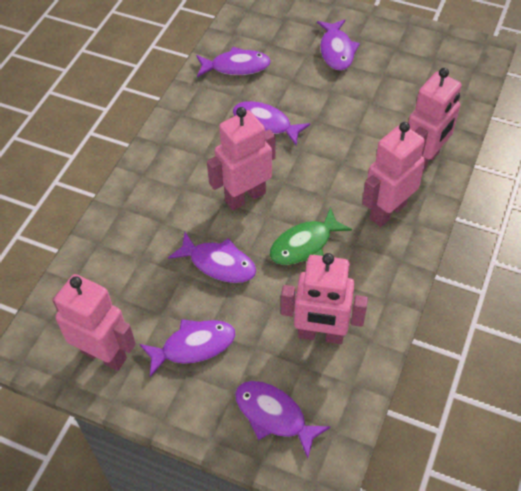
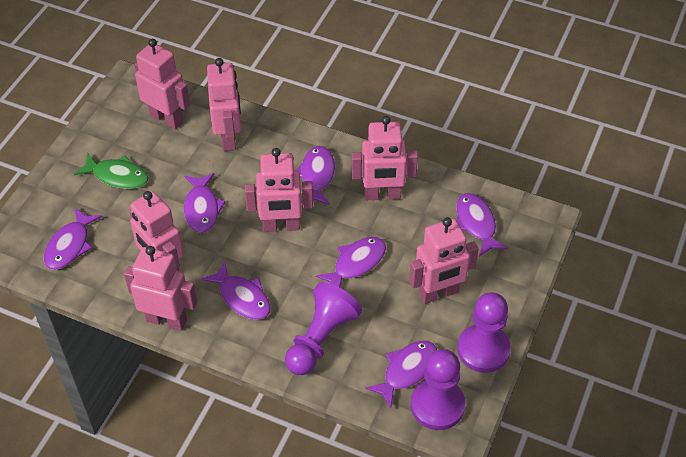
pink robot: [52,274,136,371] [207,107,276,211] [281,253,368,344] [362,122,426,227] [408,68,462,171] = 5 -> [124,246,197,331] [129,191,184,271] [134,39,190,130] [207,58,241,151] [245,148,313,232] [351,116,418,200] [409,217,478,304] = 7
purple fish: [140,319,236,377] [168,232,256,283] [196,47,271,77] [233,101,311,145] [235,381,331,459] [317,19,360,71] = 6 -> [44,208,102,270] [184,173,226,233] [201,262,271,320] [296,146,335,205] [316,237,386,287] [365,341,437,408] [456,193,508,257] = 7
purple pawn: none = 0 -> [285,282,362,375] [411,349,465,430] [457,292,511,373] = 3

